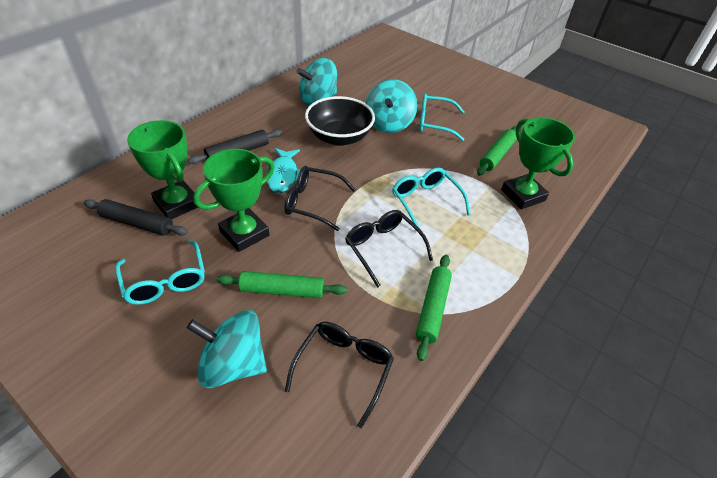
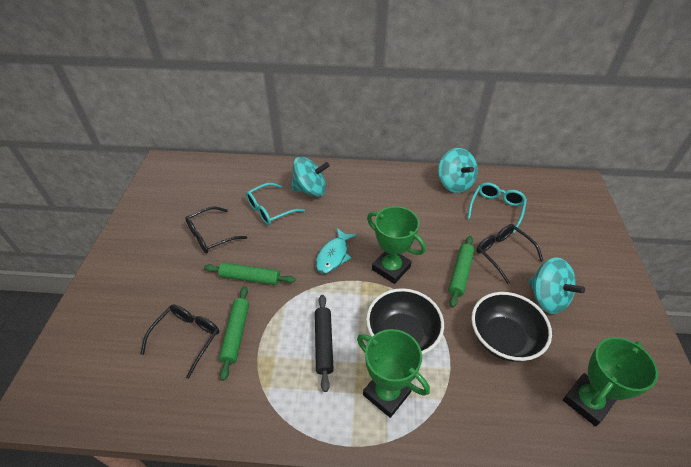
black bowl: [305,96,375,146] = 1 -> [366,288,444,355] [471,292,552,362] = 2
black rolling pin: [84,199,188,236] [188,129,282,164] = 2 -> [315,295,334,392] = 1
turquoise glasses: [115,240,205,305] [392,168,471,229] [419,93,465,141] = 3 -> [246,183,305,225] [467,183,527,233] = 2

